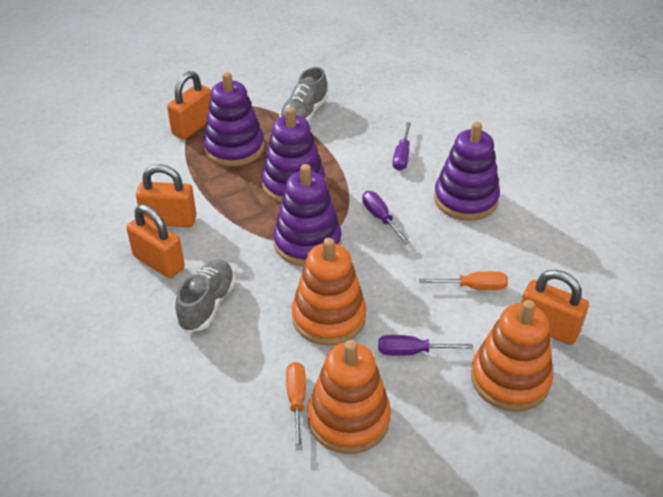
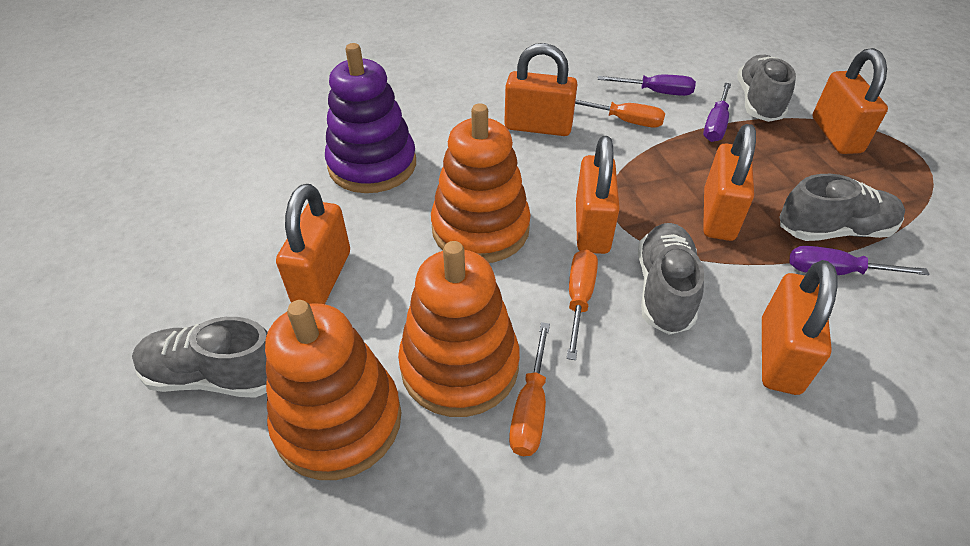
grey shoe: [175,259,236,332] [280,67,328,122] = 2 -> [132,317,268,398] [638,223,704,335] [737,55,796,122] [779,174,905,241] = 4
orange padlock: [126,204,185,278] [136,164,196,227] [167,71,211,139] [521,270,589,345] = 4 -> [276,184,350,304] [504,43,577,136] [576,136,620,254] [703,124,756,241] [762,260,837,395] [812,48,888,154] = 6
orange screwdriver: [286,362,306,450] [419,271,508,290] = 2 -> [509,322,550,456] [567,249,598,360] [575,100,666,128] = 3
purple stacking toy: [203,72,264,167] [261,107,325,203] [273,164,342,266] [434,122,500,221] = 4 -> [325,43,416,193] = 1

